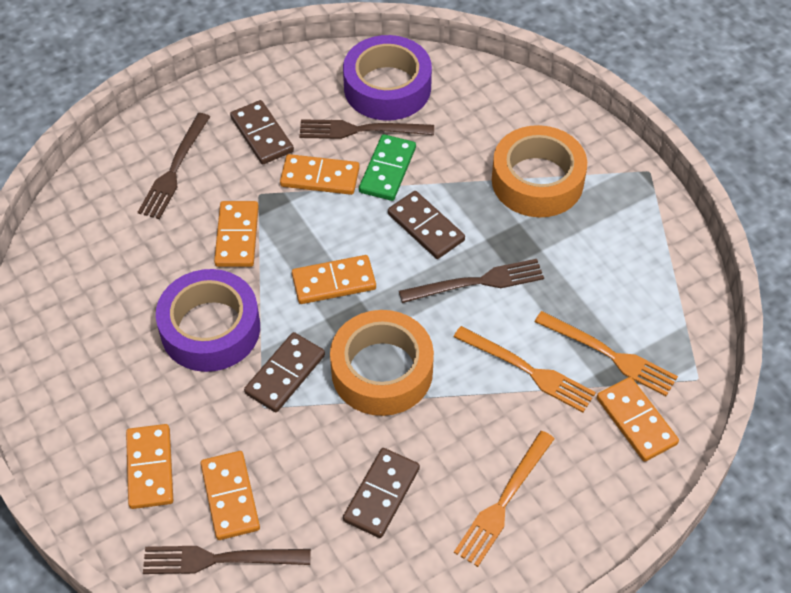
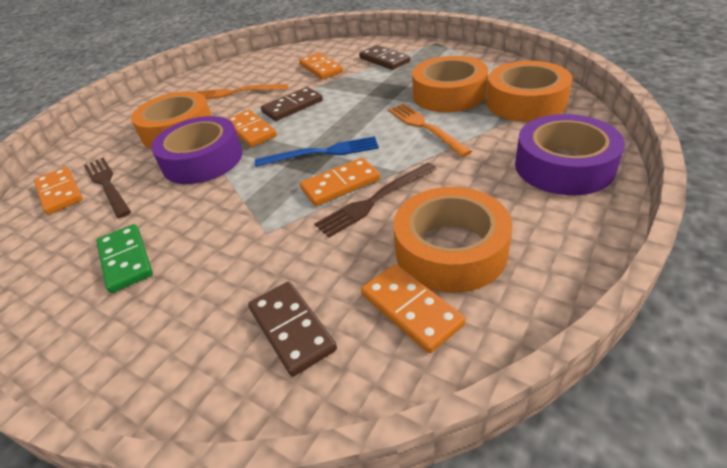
blue fork: none = 0 -> [255,136,379,167] = 1
brown domino: [230,100,294,164] [244,332,325,412] [343,448,420,538] [388,191,465,259] = 4 -> [248,281,337,377] [261,87,323,121] [359,45,410,70] = 3
brown fork: [138,113,210,219] [143,546,311,574] [299,119,434,139] [399,259,544,303] = 4 -> [84,158,131,218] [314,163,437,238] = 2
orange domino: [126,424,173,509] [200,451,260,540] [214,201,259,267] [280,154,360,195] [292,255,376,304] [597,377,679,462] = 6 -> [34,167,83,215] [227,110,277,147] [299,53,343,79] [300,157,380,206] [361,264,466,353] = 5
orange fork: [454,326,596,412] [454,431,555,567] [535,311,678,396] = 3 -> [196,84,288,99] [388,104,472,157] = 2
orange tape: [330,310,434,416] [492,125,587,217] = 2 -> [131,91,212,149] [393,187,512,293] [412,56,488,112] [486,61,572,122] = 4

